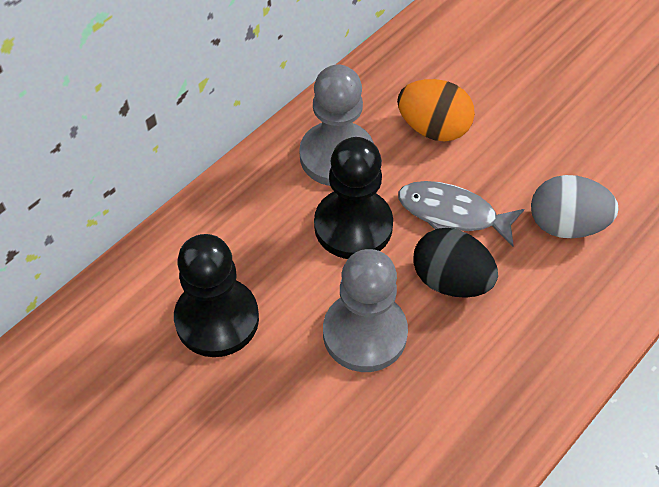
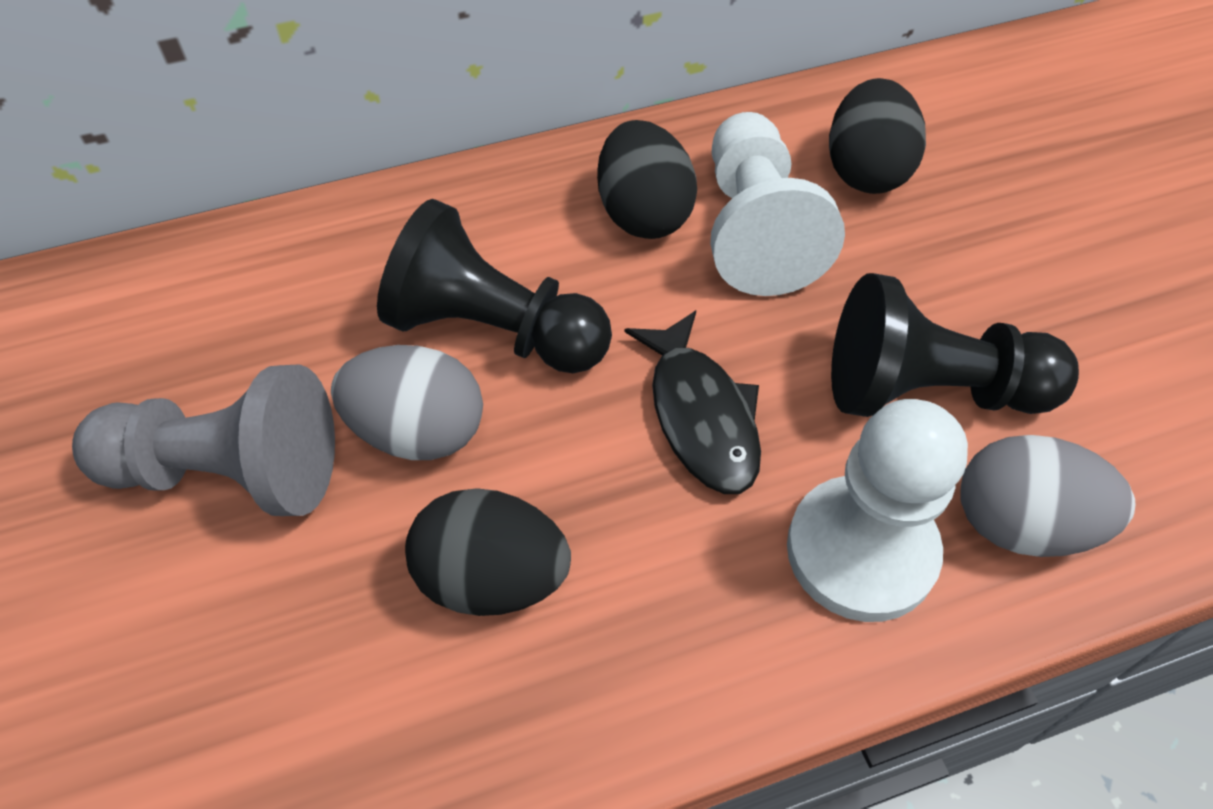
black egg: [413,228,498,298] = 1 -> [405,488,571,616] [597,120,697,239] [829,78,926,194] = 3
black fish: none = 0 -> [625,310,761,494] = 1
grey egg: [531,175,619,238] = 1 -> [331,345,483,460] [960,435,1135,557] = 2
grey fish: [398,181,524,246] = 1 -> none = 0
grey pawn: [299,64,374,186] [323,249,408,372] = 2 -> [72,364,335,516] = 1
orange egg: [397,79,475,141] = 1 -> none = 0
white pawn: none = 0 -> [710,112,845,296] [787,399,968,622] = 2

